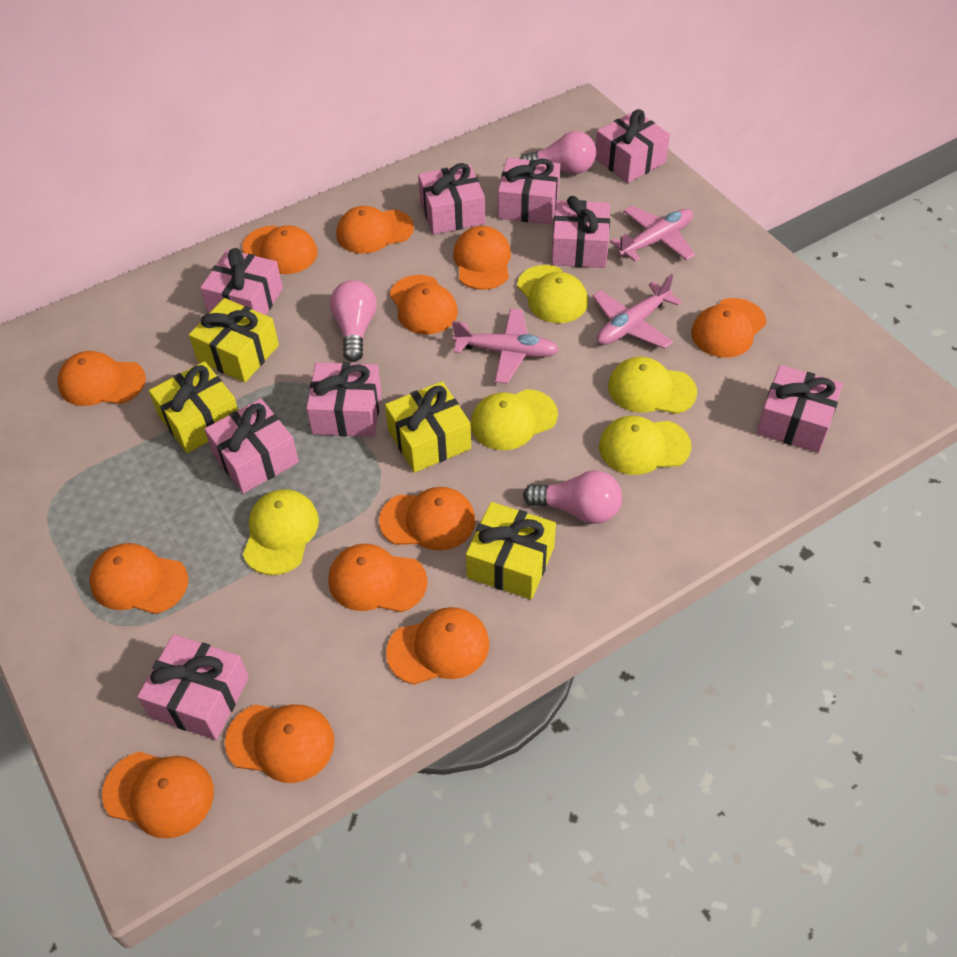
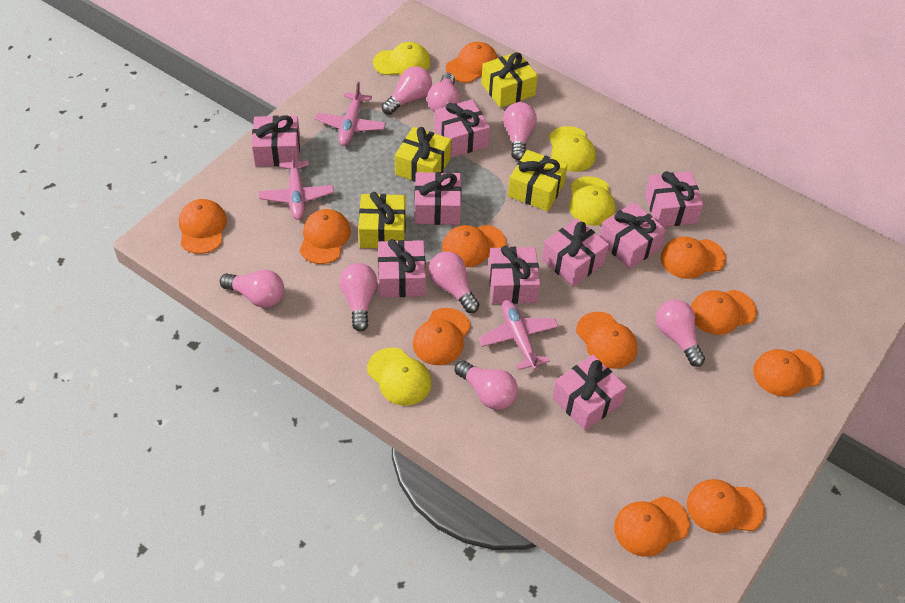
orange cap: [57,351,146,406] [89,543,188,614] [102,751,214,839] [225,704,335,783] [242,225,317,274] [328,544,428,612] [336,206,414,254] [379,487,475,551] [386,607,489,685] [389,275,458,335] [453,226,511,290] [691,298,766,358] = 12 -> [179,199,227,254] [300,209,351,264] [413,308,471,365] [442,225,506,267] [446,42,498,83] [576,312,637,369] [614,496,690,557] [661,237,726,279] [687,479,765,533] [691,290,757,335] [753,349,823,397] = 11
pink light bulb: [330,280,377,362] [520,131,596,174] [523,470,622,524] = 3 -> [220,270,284,308] [339,263,377,332] [382,66,432,115] [427,73,460,112] [428,251,479,313] [455,360,518,410] [503,102,537,160] [656,300,705,367] = 8
yellow cap: [243,489,319,575] [471,389,558,450] [517,265,588,323] [599,416,691,475] [608,356,697,414] = 5 -> [367,348,431,406] [373,42,430,75] [549,126,596,172] [569,176,615,226] = 4

